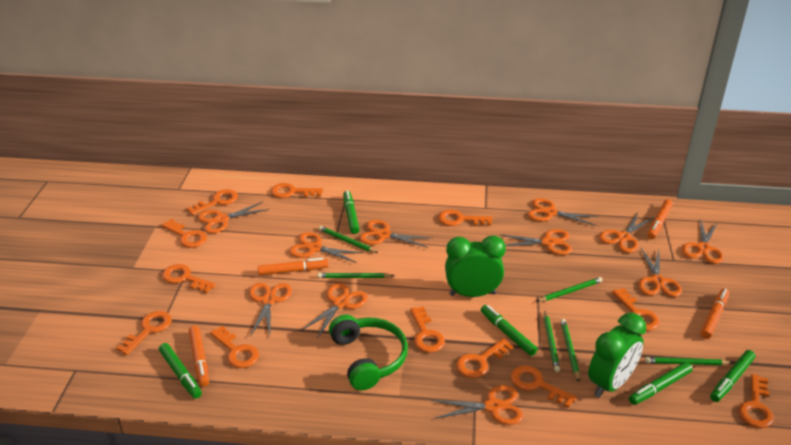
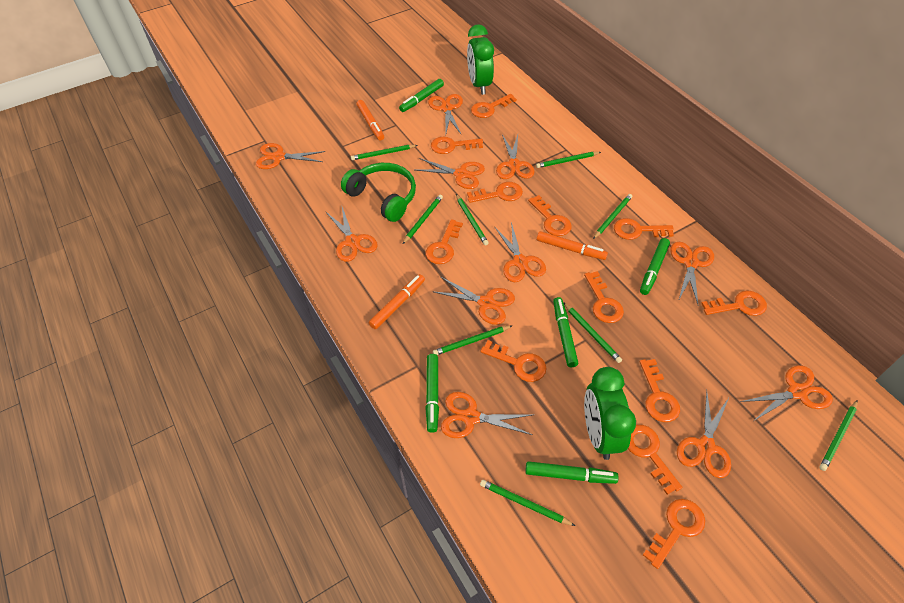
green pencil: [317,273,394,278] [319,226,378,253] [536,277,603,302] [544,311,560,372] [561,319,580,382] [645,357,733,365] = 6 -> [351,145,418,160] [403,195,443,244] [433,326,512,355] [456,194,489,246] [480,480,575,526] [536,152,601,168] [563,302,622,363] [593,194,632,239] [820,400,858,471] = 9
orange marker: [189,326,209,387] [258,258,328,275] [647,199,673,239] [700,288,730,339] = 4 -> [356,100,384,141] [369,274,425,329] [537,231,608,260] = 3

